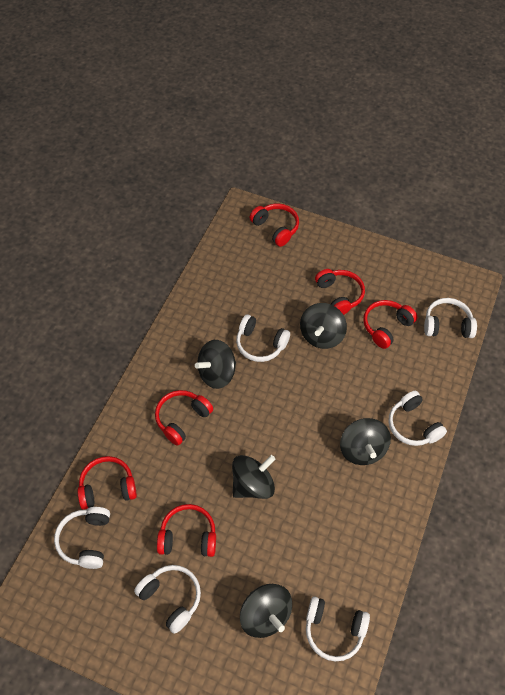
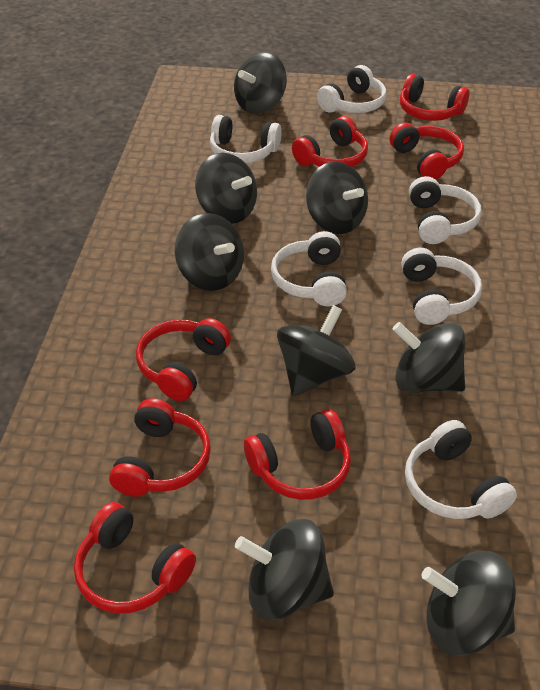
black spinning top: [195,340,236,389] [232,455,275,499] [240,584,292,638] [300,303,347,349] [340,418,391,465] = 5 -> [175,213,244,291] [195,153,257,224] [234,52,287,114] [235,519,334,621] [277,305,355,396] [306,162,368,234] [392,322,465,393] [422,551,516,656] = 8
red headphones: [77,456,137,510] [155,390,213,446] [157,504,216,557] [249,203,299,247] [315,269,365,315] [363,300,417,349] = 6 -> [74,502,196,613] [109,398,211,497] [136,318,231,401] [244,409,351,500] [292,116,368,167] [390,122,464,180] [400,74,470,121] = 7

